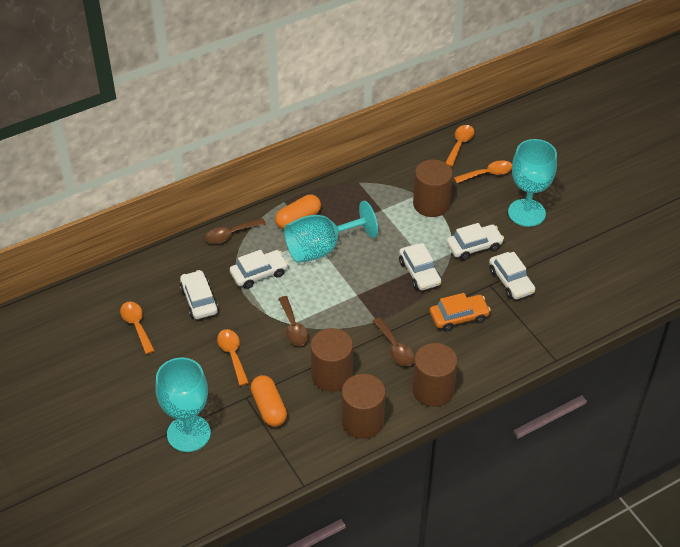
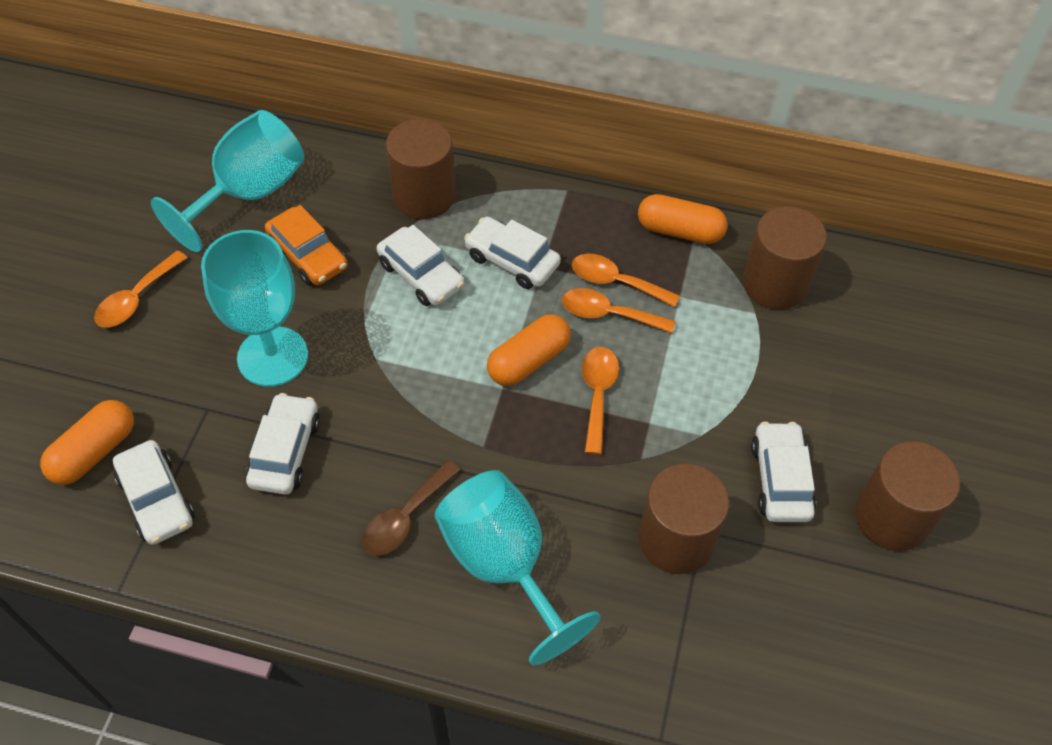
brown spoon: [205,218,266,244] [278,296,309,346] [373,317,415,366] = 3 -> [362,460,460,556] = 1
orange capsule: [251,375,287,427] [275,194,321,230] = 2 -> [40,400,134,485] [487,314,571,386] [638,194,728,244] = 3

